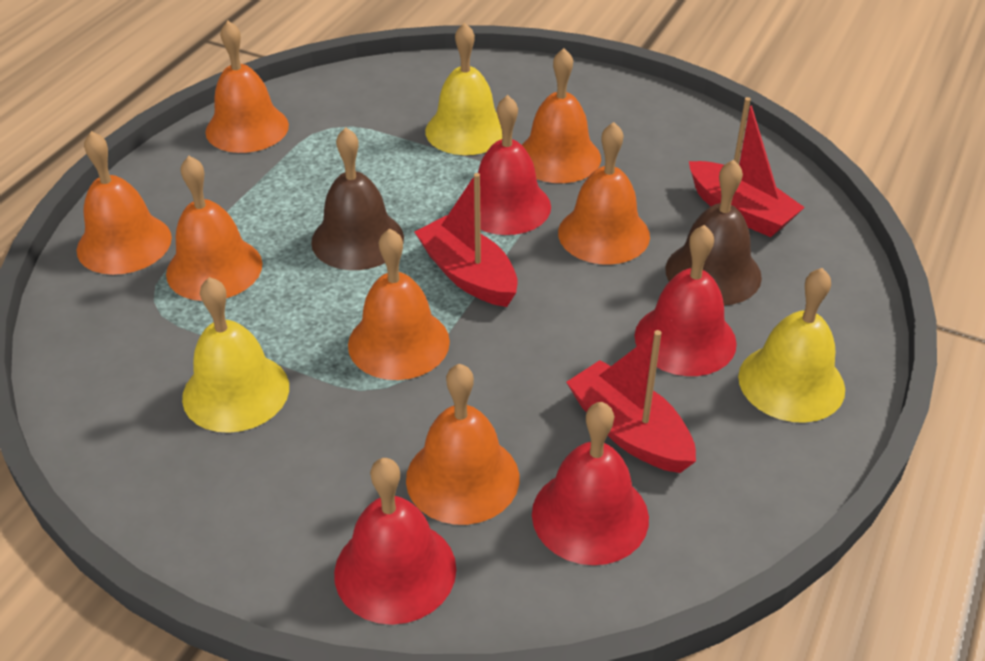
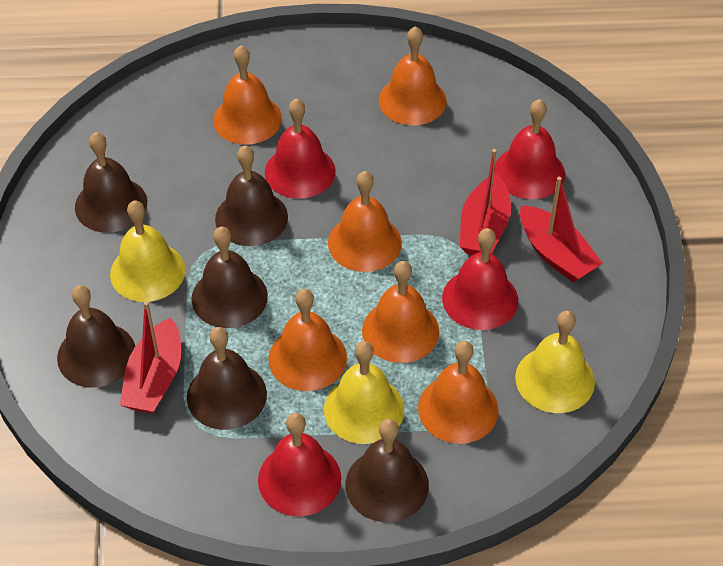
brown bell: [311,127,404,270] [666,160,762,305] = 2 -> [57,285,135,388] [75,132,147,233] [187,327,267,430] [192,227,268,328] [215,146,288,246] [345,419,429,522] = 6
orange bell: [77,131,172,275] [166,156,262,301] [205,21,289,153] [348,228,450,380] [406,364,519,525] [522,48,601,183] [558,122,650,265] = 7 -> [213,45,282,145] [268,289,347,391] [328,171,402,272] [362,261,439,363] [379,26,447,125] [418,341,499,444] = 6

